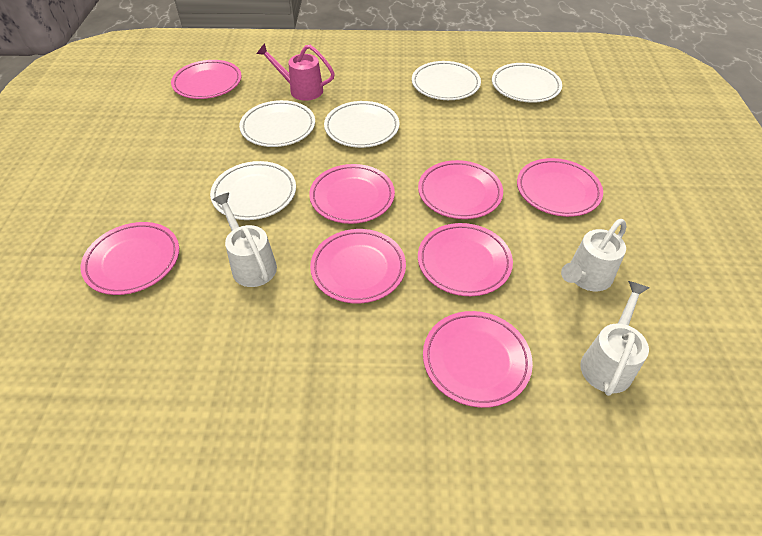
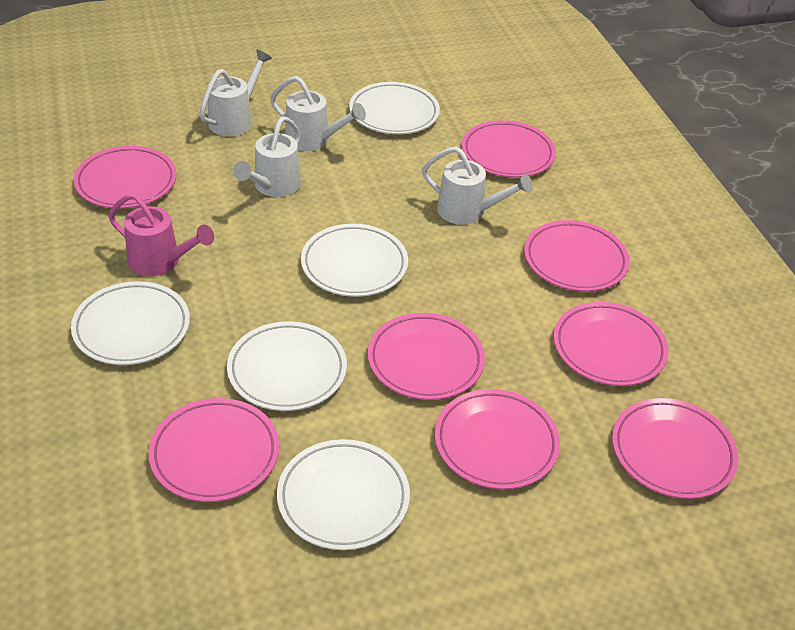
white watering can: [212,193,277,287] [561,219,626,291] [580,281,649,396] = 3 -> [199,49,272,136] [233,117,301,197] [270,76,366,151] [422,146,533,225] = 4

